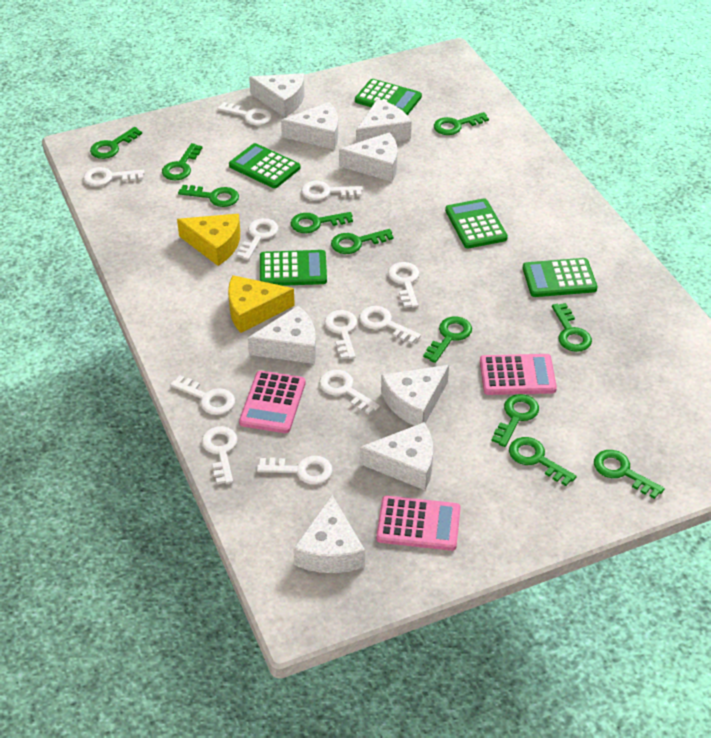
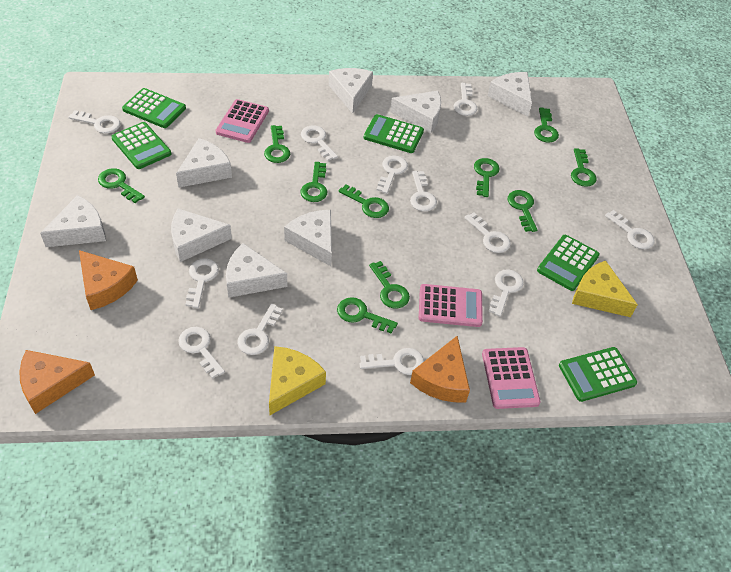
green key: [90,127,142,159] [162,143,202,180] [178,185,239,207] [291,212,353,233] [331,229,394,254] [423,317,472,363] [434,112,489,135] [491,394,539,447] [509,437,577,486] [552,303,592,352] [594,450,665,499] = 11 -> [98,168,145,203] [264,125,290,163] [300,162,327,202] [337,297,398,334] [338,184,389,218] [369,261,410,309] [474,158,499,197] [508,190,537,232] [534,108,559,143] [571,148,597,187] = 10
orange cheese: none = 0 -> [19,350,95,414] [79,250,138,310] [410,336,470,402] = 3
white key: [83,167,145,186] [170,376,235,415] [202,426,238,484] [217,102,272,126] [237,218,278,260] [257,456,333,485] [301,181,363,200] [319,370,380,415] [324,310,357,359] [359,306,421,344] [388,262,420,308] = 11 -> [68,110,120,134] [178,327,225,379] [185,258,219,308] [237,304,283,355] [301,125,338,161] [359,348,424,375] [377,155,408,194] [410,171,437,212] [454,83,478,116] [464,212,511,253] [488,269,524,317] [605,210,655,249] = 12

